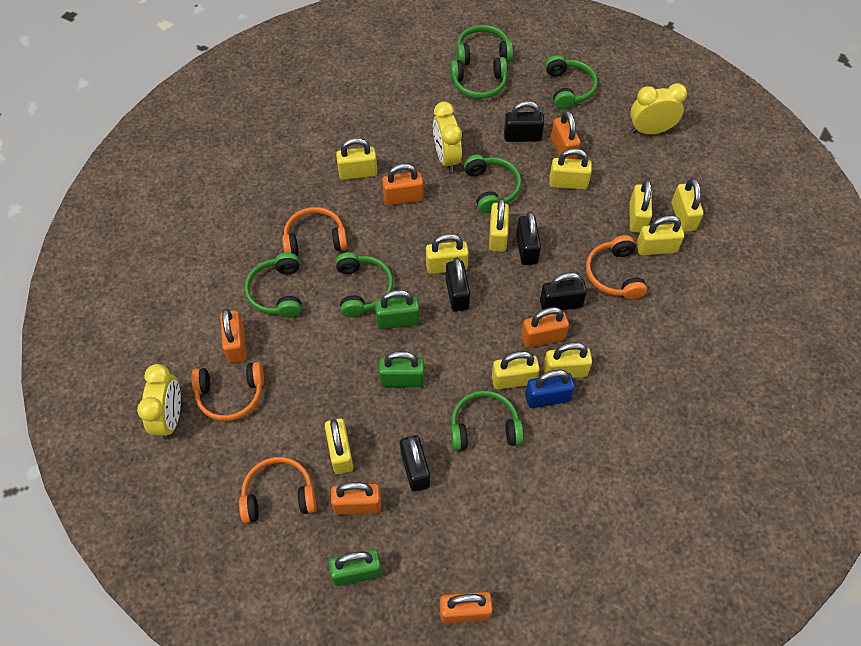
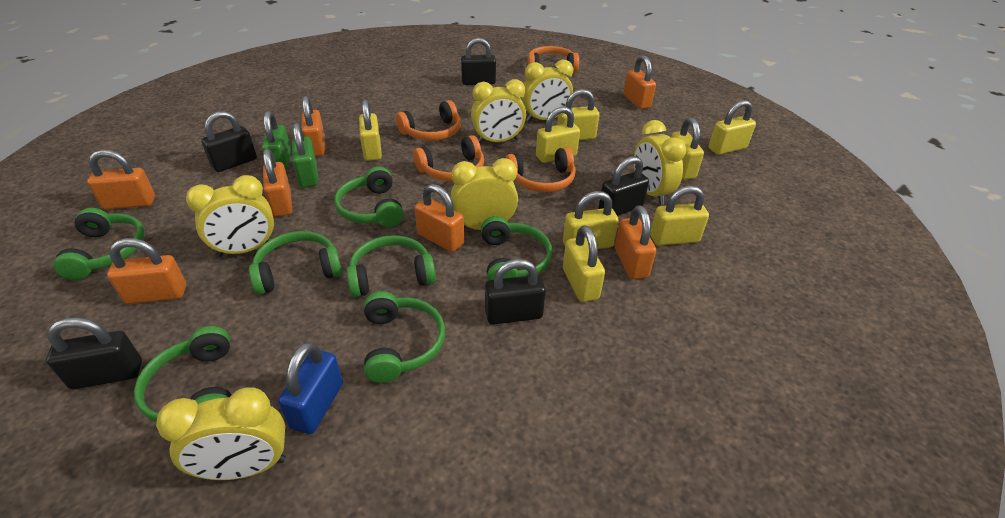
green padlock: [329,549,382,586] [375,290,420,329] [379,351,424,387] = 3 -> [262,111,291,173] [292,123,319,187] = 2
orange padlock: [220,309,246,363] [331,482,381,515] [382,163,423,205] [440,592,493,624] [521,307,569,348] [551,110,581,159] = 6 -> [87,150,155,210] [107,238,186,304] [263,148,292,217] [301,96,325,156] [415,184,464,252] [615,205,656,279] [623,55,656,109] = 7
yellow clock: [137,364,181,440] [433,102,462,173] [630,83,687,135] = 3 -> [156,387,286,480] [186,175,274,257] [451,158,518,230] [471,79,526,144] [522,60,573,122] [634,120,686,205] = 6
yellow padlock: [325,418,353,474] [336,138,377,180] [426,234,469,274] [489,198,509,252] [492,351,540,390] [543,342,592,378] [549,148,592,190] [630,180,652,233] [636,215,684,256] [672,178,703,232] = 10 -> [359,99,382,161] [536,107,580,163] [557,89,600,140] [563,191,619,249] [563,225,605,302] [650,186,709,245] [671,117,704,180] [708,100,756,155] = 8

